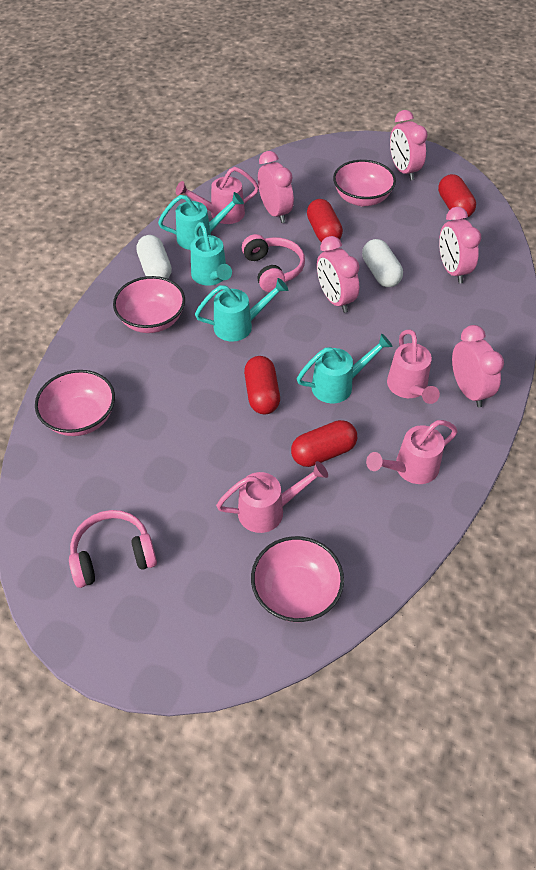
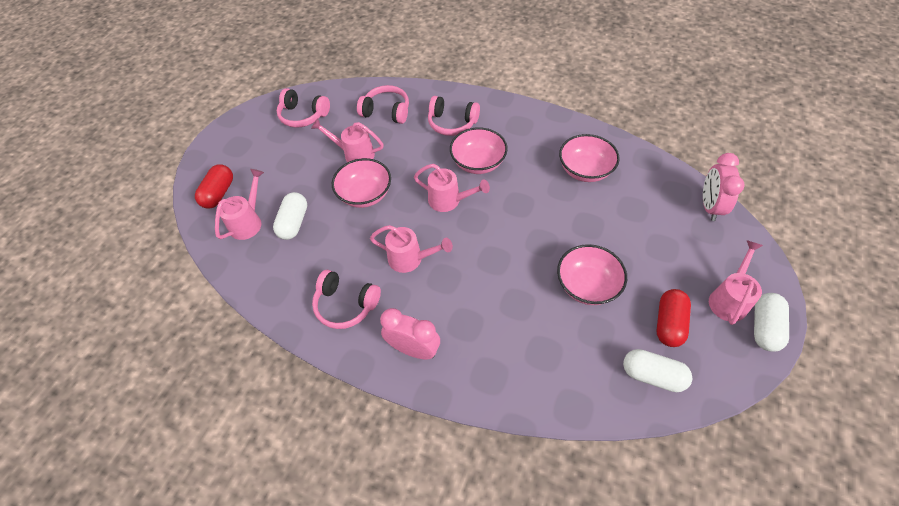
pink clock: [258,151,294,223] [317,236,359,313] [390,110,428,180] [439,207,481,283] [452,325,504,407] = 5 -> [380,308,440,360] [703,153,745,221] = 2
pink headphones: [69,510,157,588] [242,234,305,292] = 2 -> [277,88,330,128] [312,270,381,329] [357,85,409,124] [428,96,480,136] = 4
pink watering can: [176,167,259,224] [216,461,328,533] [366,420,458,484] [387,330,440,404] = 4 -> [215,169,264,240] [311,118,384,162] [370,225,453,273] [414,164,490,212] [709,240,763,325] = 5
red capsule: [244,356,280,414] [291,420,357,467] [307,199,343,242] [438,174,476,219] = 4 -> [195,164,233,209] [656,289,691,347] = 2
turquoise watering can: [158,192,244,250] [191,222,232,286] [195,278,288,342] [297,334,393,403] = 4 -> none = 0
white capsule: [136,235,172,279] [362,239,403,287] = 2 -> [273,192,307,240] [623,349,692,392] [754,293,789,352] = 3

